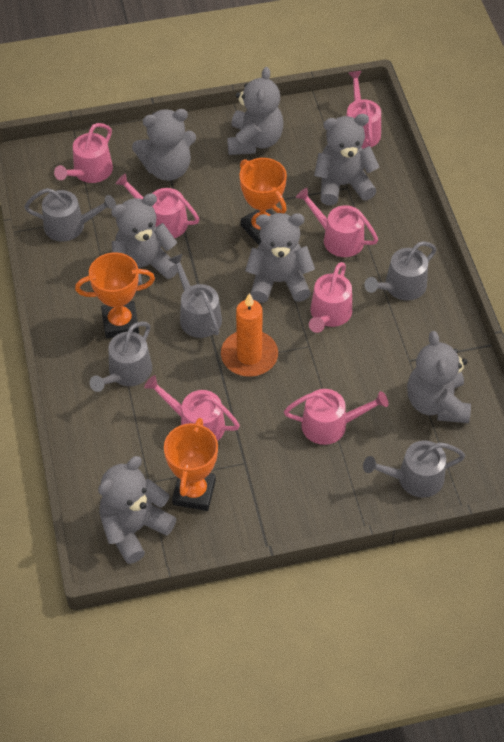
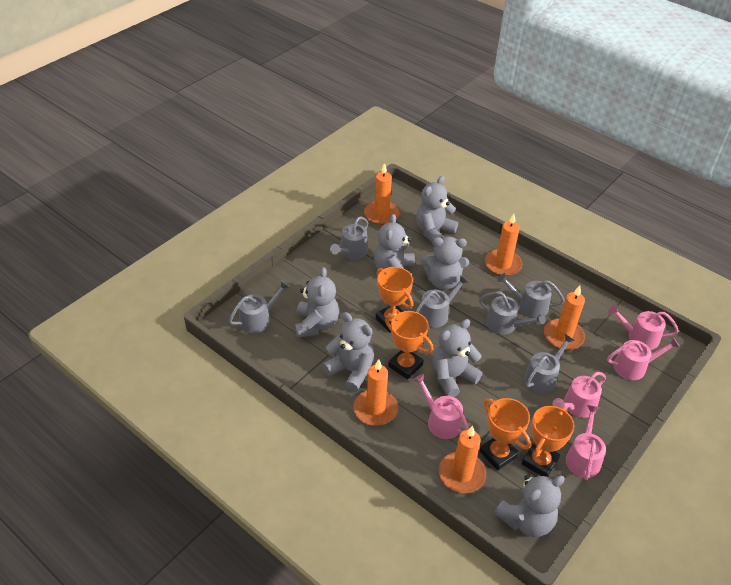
grey watering can: [24,188,116,242] [90,322,152,392] [168,254,222,338] [363,440,465,498] [364,241,437,301] = 5 -> [229,280,290,333] [330,217,368,259] [415,275,468,328] [479,291,546,335] [497,273,565,318] [524,334,575,393] = 6
orange candle: [221,293,278,377] = 1 -> [353,359,398,426] [364,163,400,225] [439,426,486,493] [485,214,522,276] [544,285,585,350] = 5
orange trophy: [75,252,155,338] [164,418,218,511] [239,158,287,245] = 3 -> [376,267,413,333] [385,311,433,379] [480,398,531,470] [522,406,575,477] = 4
pink watering can: [54,123,113,183] [115,173,199,238] [144,375,240,441] [284,389,388,445] [296,188,378,257] [309,262,352,333] [346,71,381,149] = 7 -> [413,374,469,439] [553,372,606,418] [566,405,606,480] [607,337,680,380] [608,305,679,350] = 5

